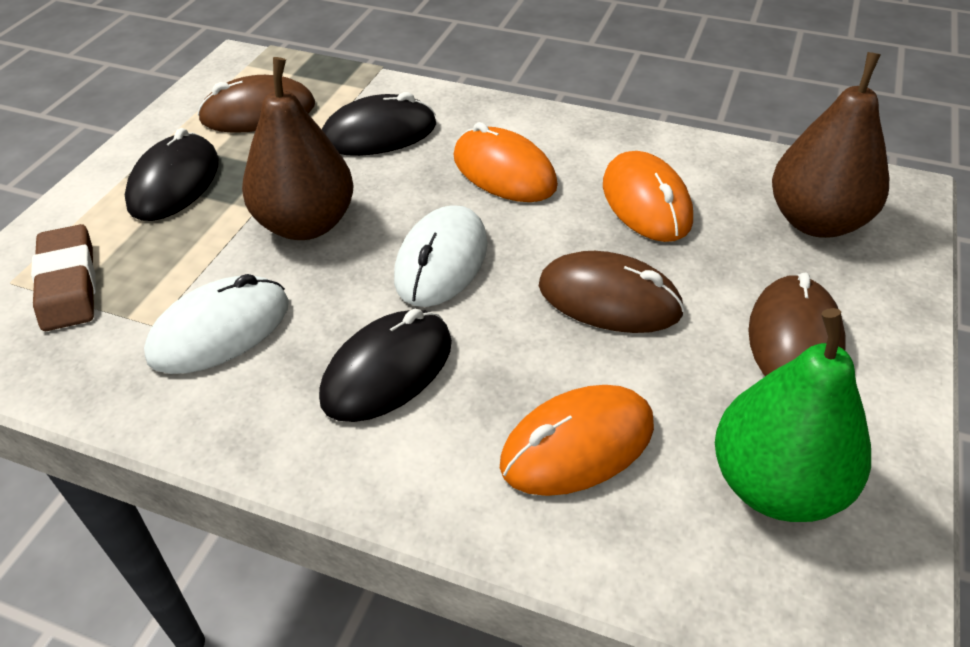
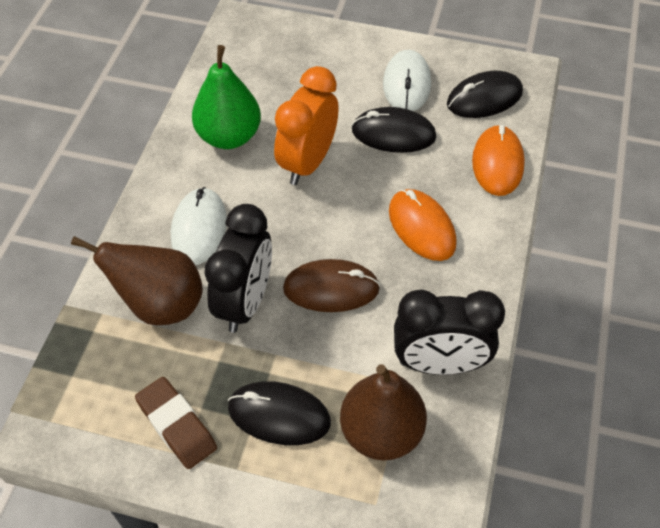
black clock: none = 0 -> [205,204,272,333] [394,289,505,375] = 2
brown mouse: [197,75,315,133] [539,251,685,333] [748,273,846,376] = 3 -> [283,259,380,312] = 1
orange clock: none = 0 -> [274,66,339,185] = 1
orange mouse: [453,122,558,202] [500,385,654,496] [603,151,693,242] = 3 -> [389,189,457,261] [472,125,525,196] = 2

